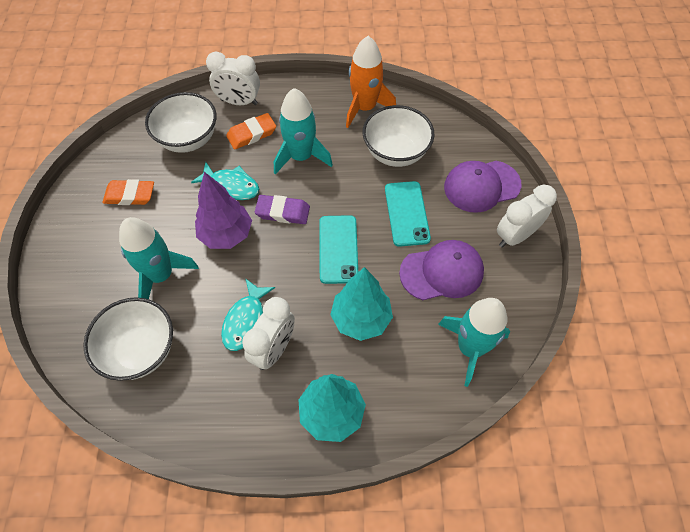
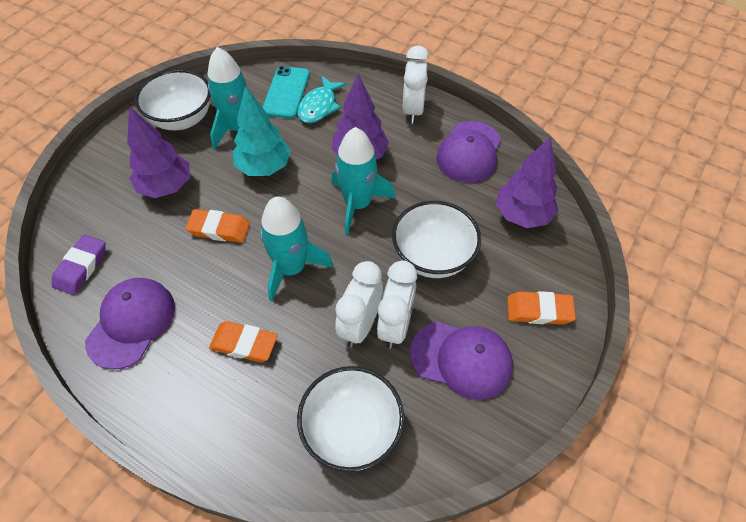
orange eraser: [103,179,154,205] [226,113,276,150] = 2 -> [185,209,250,243] [209,321,278,362] [507,291,576,325] = 3
orange rocket: [346,36,396,128] = 1 -> none = 0
purple cap: [399,240,484,300] [444,161,522,213] = 2 -> [85,278,175,370] [410,322,513,400] [436,121,501,183] = 3
purple tree: [195,172,252,249] = 1 -> [127,106,190,198] [332,74,389,160] [496,137,558,228] = 3
turquoise fish: [191,162,259,200] [221,278,275,351] = 2 -> [298,76,347,123] = 1
turquoise phone: [319,215,358,284] [385,181,431,247] = 2 -> [263,66,310,118] = 1
turquoise tree: [298,374,366,442] [330,267,393,341] = 2 -> [233,86,291,176] = 1

